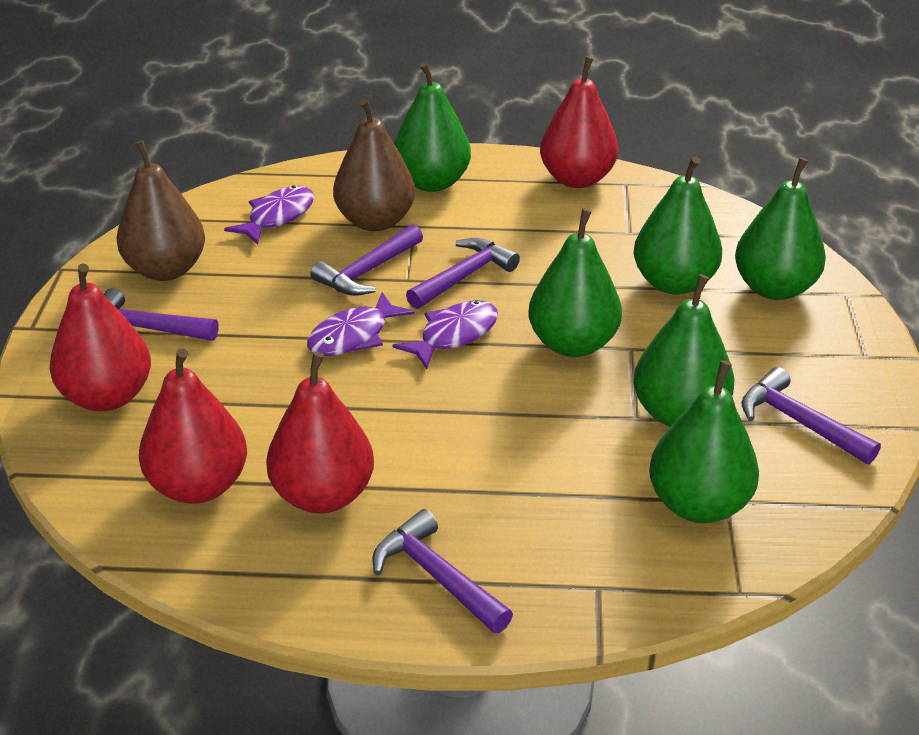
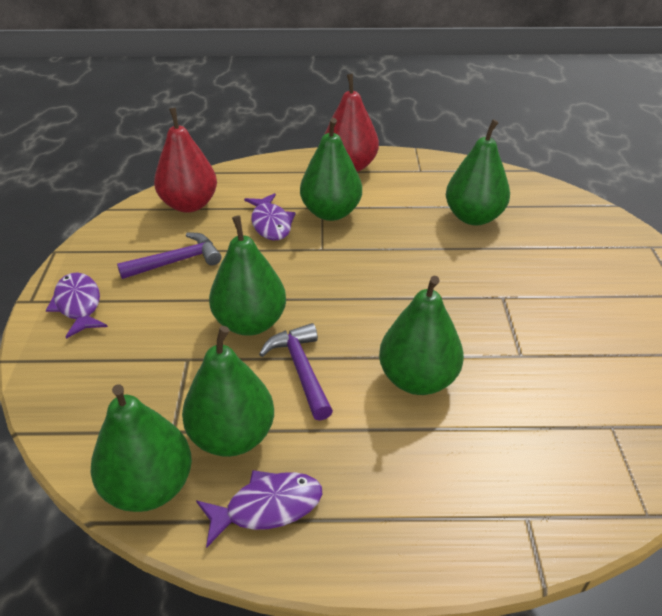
brown pear: [116,140,205,281] [333,98,415,231] = 2 -> none = 0
purple hammer: [104,288,218,341] [310,224,423,296] [373,509,513,633] [406,238,520,309] [741,367,881,464] = 5 -> [117,232,221,279] [259,323,333,421] = 2
red pear: [49,263,151,411] [139,348,247,504] [266,352,374,513] [540,56,618,188] = 4 -> [154,108,217,213] [324,74,379,172] = 2

